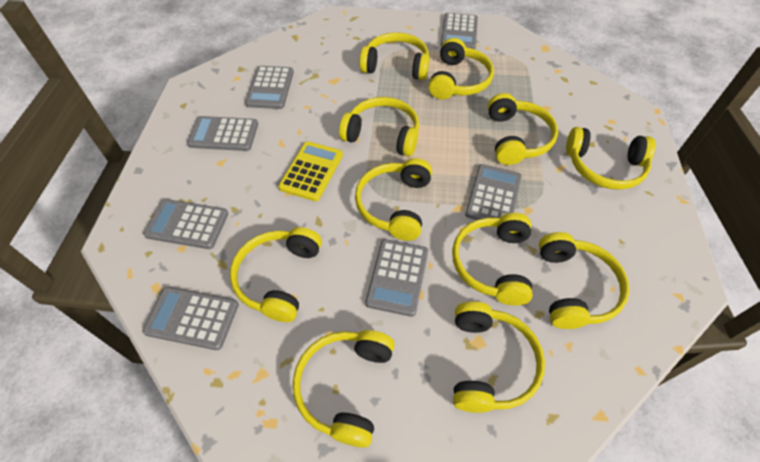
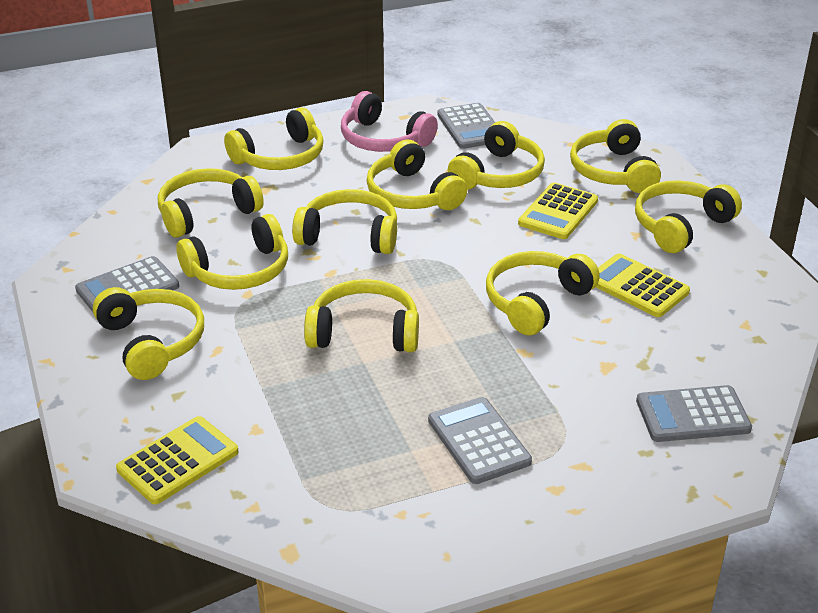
grey calculator: [142,287,239,350] [143,199,228,249] [187,116,258,151] [245,66,294,109] [365,239,428,317] [441,13,478,49] [465,164,522,220] = 7 -> [75,256,179,312] [428,397,532,484] [437,103,495,149] [636,385,752,442] = 4
pink headphones: none = 0 -> [341,91,438,152] = 1
yellow calculator: [278,141,343,201] = 1 -> [116,416,239,504] [518,183,598,239] [596,254,690,317] = 3

